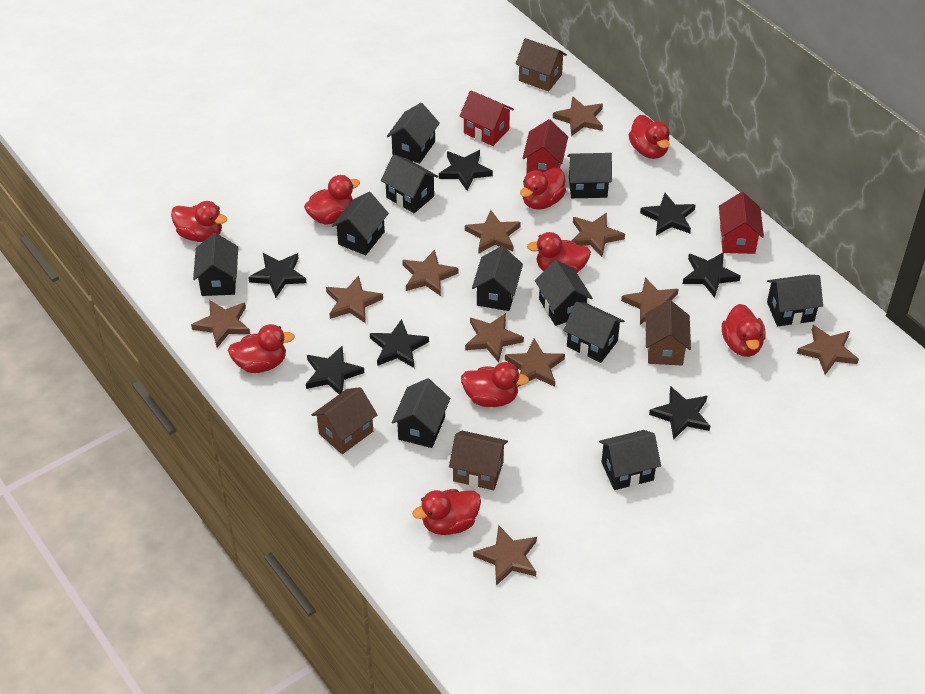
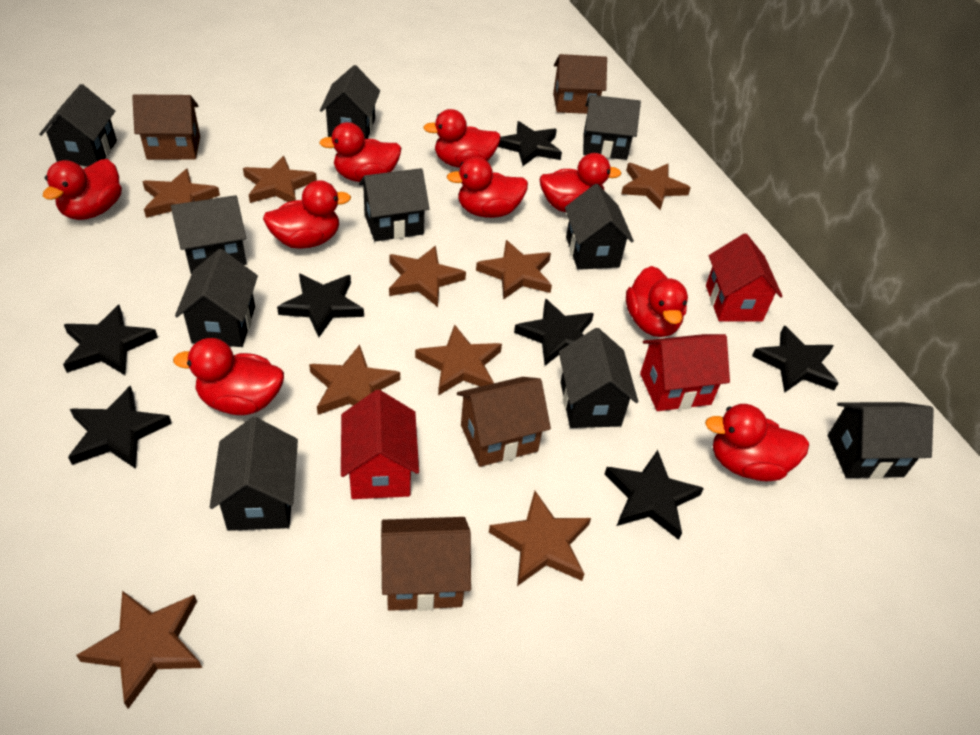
black house: [193,233,238,296] [332,192,389,255] [381,155,439,213] [387,103,440,164] [392,378,451,448] [472,246,523,311] [535,260,592,326] [563,302,624,363] [567,153,612,198] [599,430,661,490] [767,275,823,327] = 11 -> [39,84,117,166] [171,195,247,274] [175,249,258,347] [210,417,298,531] [320,65,380,139] [359,168,430,242] [559,328,638,428] [565,184,634,270] [583,95,641,160] [828,402,934,479] = 10
brown star: [191,300,250,348] [326,276,383,323] [402,250,459,296] [465,210,521,254] [465,313,524,363] [473,525,537,586] [505,339,565,387] [553,96,603,136] [571,213,625,257] [621,277,679,325] [797,325,859,375] = 11 -> [76,591,202,709] [142,169,220,218] [243,156,317,203] [309,345,400,415] [389,246,466,307] [415,325,502,395] [476,240,552,300] [489,491,591,586] [621,163,690,210] = 9

